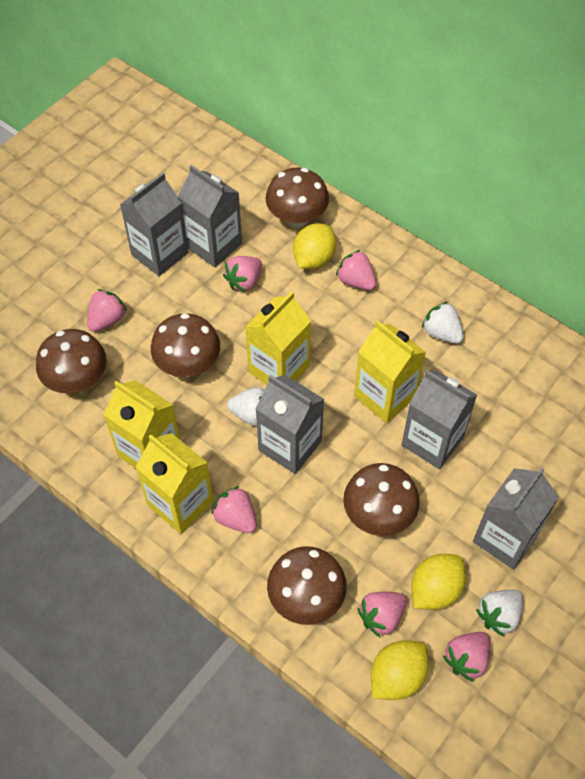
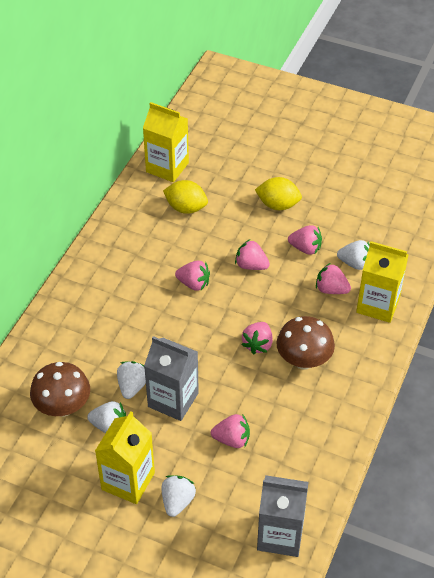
brown mushroom: [36,329,107,393] [151,313,220,377] [266,167,329,228] [267,546,347,625] [343,463,420,536] = 5 -> [30,362,90,417] [276,316,335,370] = 2
grey carton: [120,173,188,276] [178,165,242,267] [255,375,324,474] [401,370,477,469] [473,468,559,569] = 5 -> [144,336,199,421] [257,475,309,557] = 2
white strawberry: [227,387,264,426] [422,302,464,343] [476,590,523,637] = 3 -> [87,401,126,433] [117,361,146,399] [161,475,196,517] [337,240,370,270] = 4
yellow carton: [104,380,180,468] [136,433,214,534] [245,291,311,385] [354,320,426,423] = 4 -> [95,411,155,504] [143,102,189,182] [356,241,409,323] = 3
yellow lemon: [293,223,336,269] [371,640,429,700] [411,554,466,610] = 3 -> [163,180,208,214] [255,177,302,210] = 2

